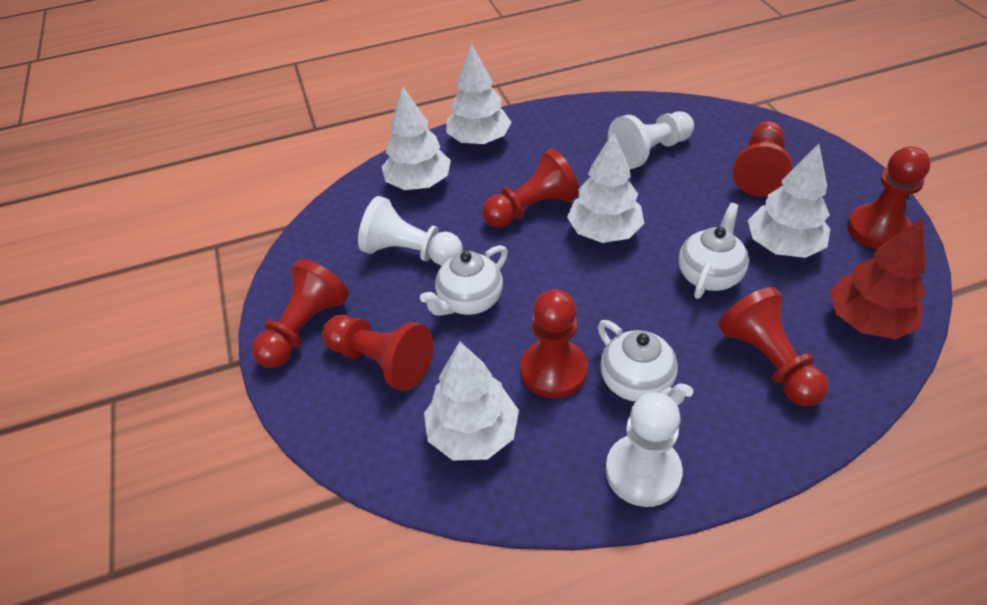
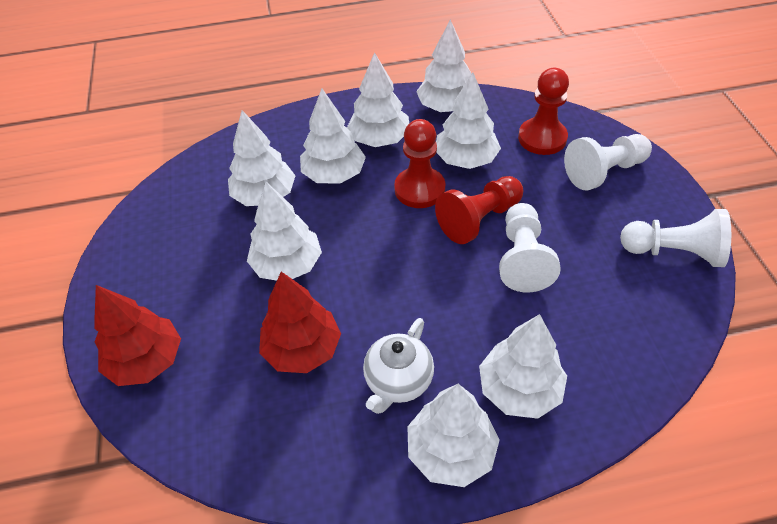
red pawn: [252,259,349,368] [322,315,433,391] [482,149,579,228] [520,289,587,398] [718,287,828,406] [733,121,793,197] [847,146,931,249] = 7 -> [394,119,445,208] [435,176,523,244] [518,68,569,155] = 3
red tree: [830,218,926,339] = 1 -> [95,285,181,386] [259,272,341,373] = 2
white teapot: [420,245,508,316] [598,320,693,406] [679,203,749,299] = 3 -> [363,318,434,414] = 1
white tree: [382,86,451,190] [424,341,519,461] [446,43,512,145] [567,132,644,243] [748,144,830,258] = 5 -> [228,110,295,206] [247,182,322,281] [300,89,366,184] [347,52,409,147] [407,384,500,487] [416,19,472,112] [436,72,501,169] [479,314,567,419] = 8

